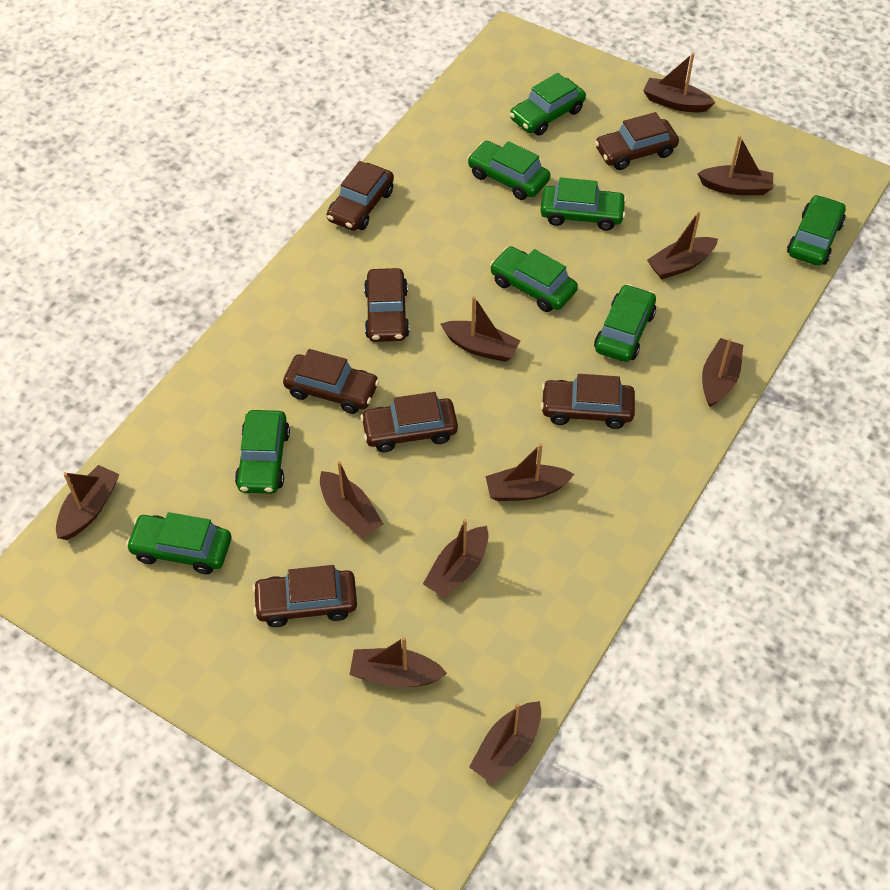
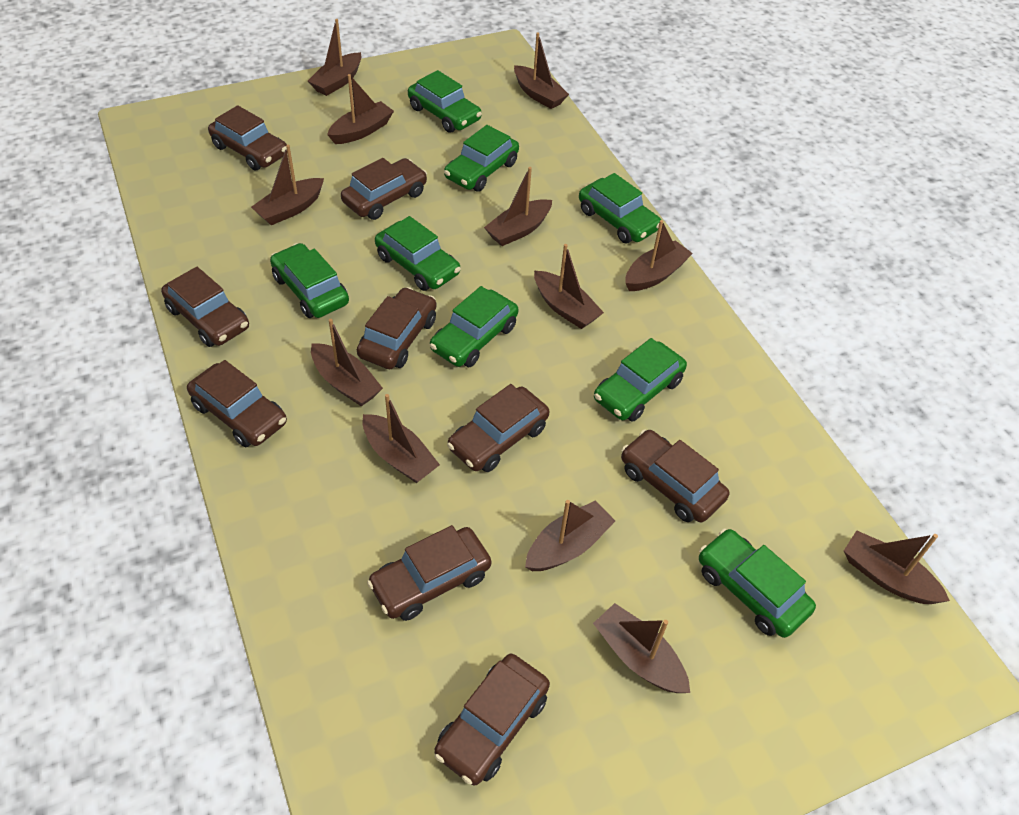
brown boat: [56,465,119,540] [320,461,384,538] [349,637,447,687] [423,519,488,598] [441,296,520,362] [469,701,541,784] [485,443,574,501] [643,53,715,112] [647,211,718,279] [697,136,773,195] [702,338,743,407] = 11 -> [251,145,324,225] [308,19,362,96] [311,319,383,406] [327,74,394,144] [363,394,440,483] [484,167,552,246] [514,32,569,109] [525,500,615,571] [534,244,604,329] [593,603,690,693] [625,220,693,291] [844,530,950,604] = 12
brown car: [252,565,357,627] [283,349,379,414] [327,161,394,231] [360,392,458,452] [364,268,410,342] [541,374,635,429] [595,112,679,170] = 7 -> [161,267,249,347] [187,360,287,447] [208,105,287,170] [341,158,427,220] [357,287,436,369] [367,525,491,621] [434,654,550,785] [447,384,550,472] [621,430,729,522] = 9

